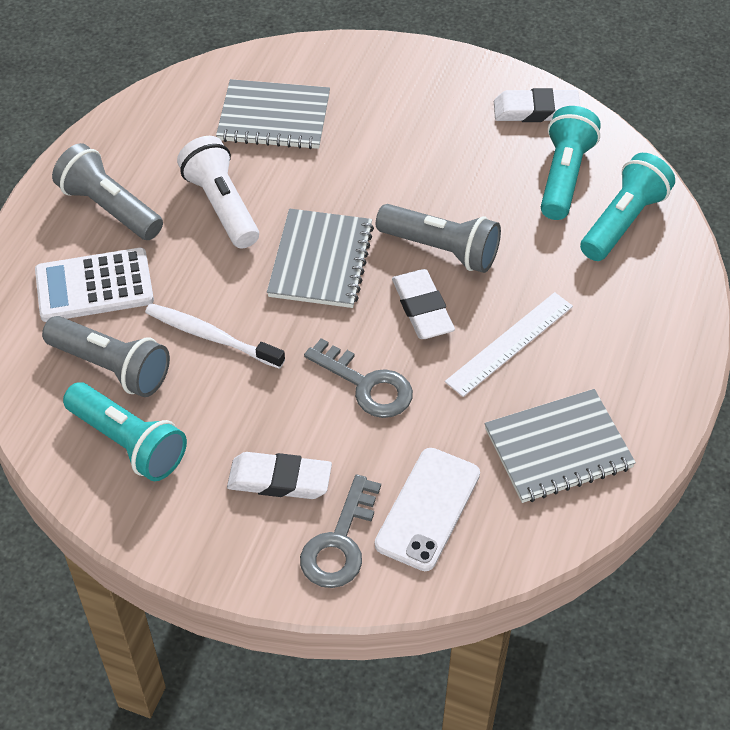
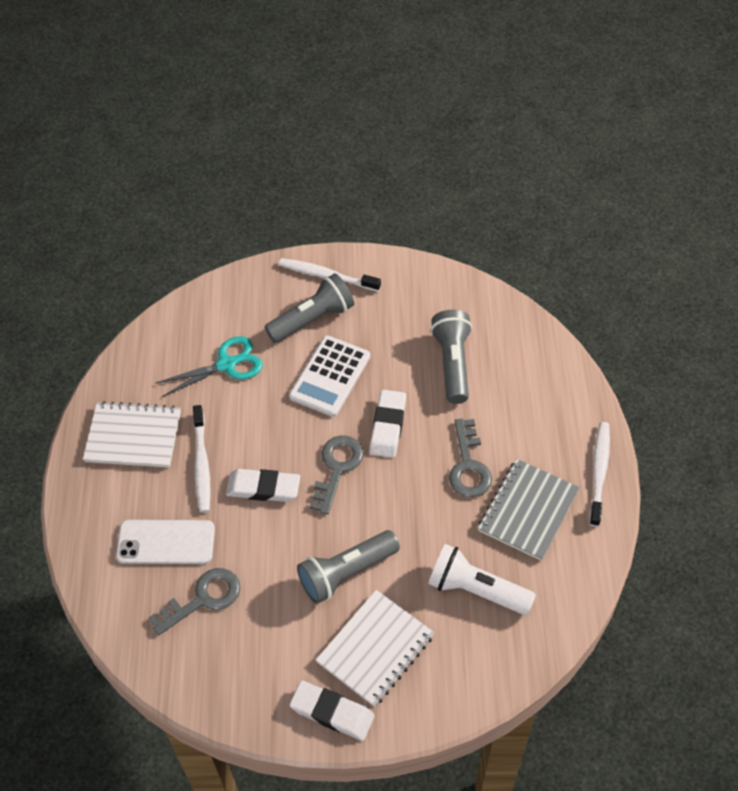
grey key: [300,474,381,588] [304,338,413,418] = 2 -> [149,568,240,636] [310,435,364,515] [449,419,492,497] = 3
grey notebook: [216,79,330,149] [267,208,374,308] [485,389,636,503] = 3 -> [478,459,580,561] = 1
turquoise flashlight: [63,382,187,481] [541,106,601,220] [580,153,675,261] = 3 -> none = 0
turquoise scissors: none = 0 -> [155,336,263,397] = 1
white notebook: none = 0 -> [83,401,181,468] [316,590,434,707] = 2
white ruler: [445,292,573,397] = 1 -> none = 0
white toothbrush: [145,303,285,369] = 1 -> [193,405,211,513] [279,258,381,291] [589,422,610,527] = 3

